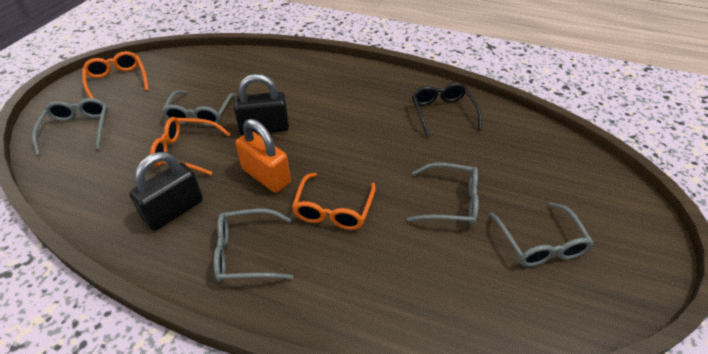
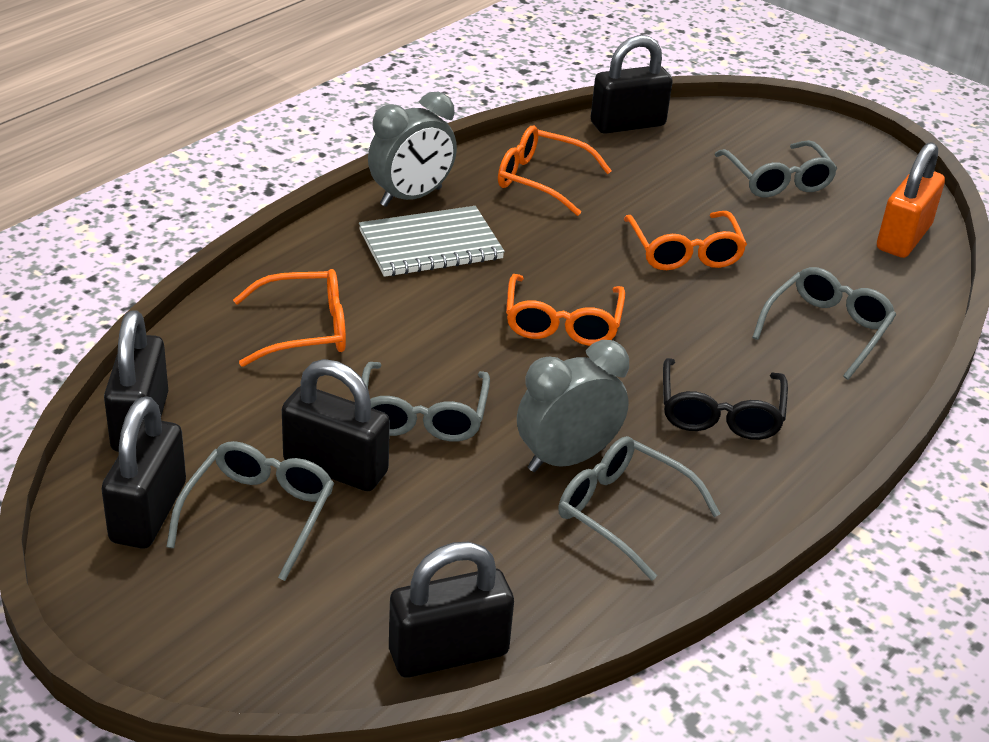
black padlock: [129,152,203,231] [234,74,289,135] = 2 -> [102,396,186,549] [104,310,168,452] [282,359,390,491] [389,542,514,678] [591,35,673,134] = 5
grey clock: none = 0 -> [368,92,457,207] [517,340,629,472] = 2
grey notebook: none = 0 -> [359,206,505,277] = 1
orange glasses: [82,51,149,98] [150,117,231,175] [292,173,376,230] = 3 -> [233,269,346,367] [498,126,612,216] [506,274,625,346] [624,211,747,270] = 4

